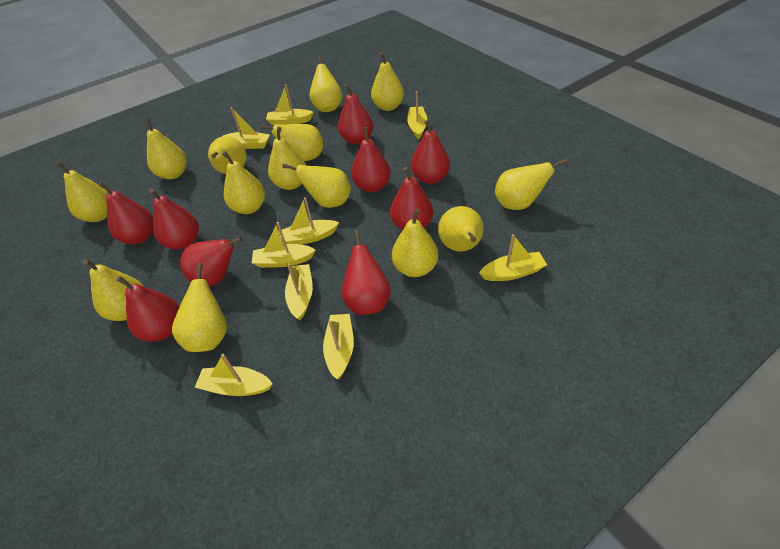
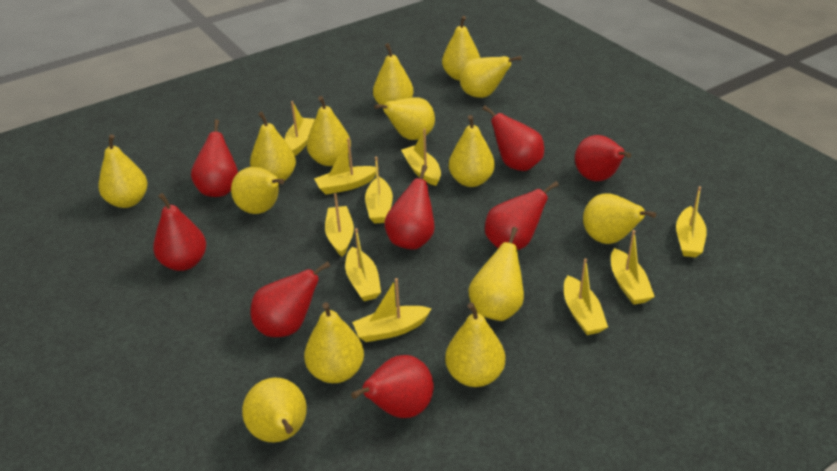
red pear: [98,182,153,244] [116,276,179,342] [149,188,199,250] [180,237,242,286] [338,84,373,145] [341,229,391,315] [351,127,391,192] [390,167,433,230] [411,120,450,184] = 9 -> [153,193,206,271] [191,119,238,197] [250,261,330,337] [351,355,434,418] [384,165,435,249] [482,105,544,171] [485,181,559,250] [575,135,631,181] = 8
yellow boat: [195,354,273,396] [222,107,270,149] [252,222,316,268] [266,84,314,125] [279,197,339,245] [285,264,313,320] [323,314,354,379] [407,91,428,140] [479,234,547,281] = 9 -> [285,101,315,156] [314,138,379,194] [325,193,354,257] [345,228,381,301] [352,278,432,342] [365,157,393,223] [401,128,441,186] [564,258,608,335] [611,230,655,305] [676,187,707,258] = 10

